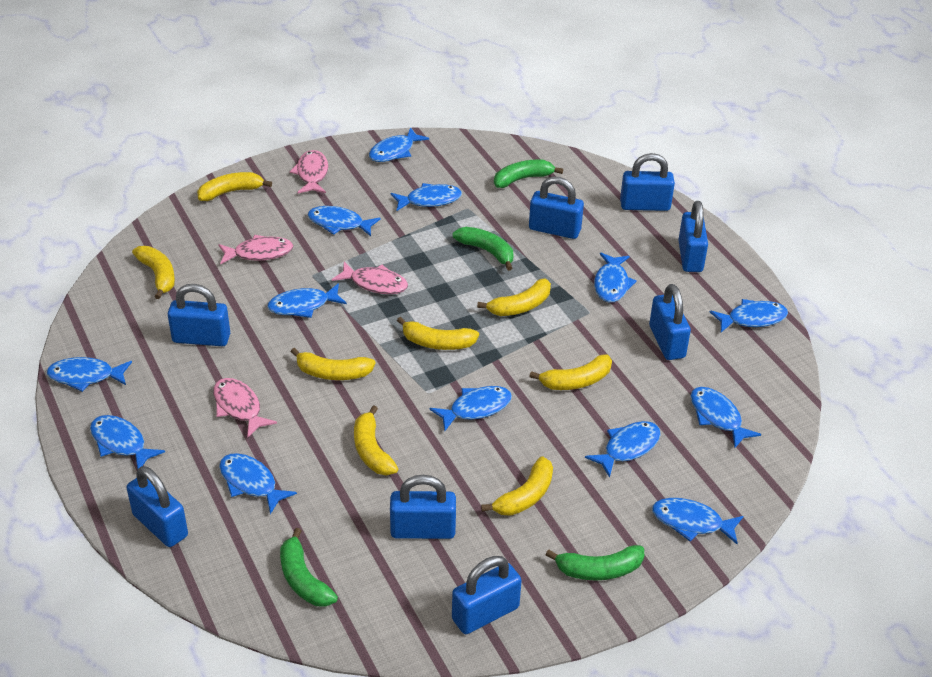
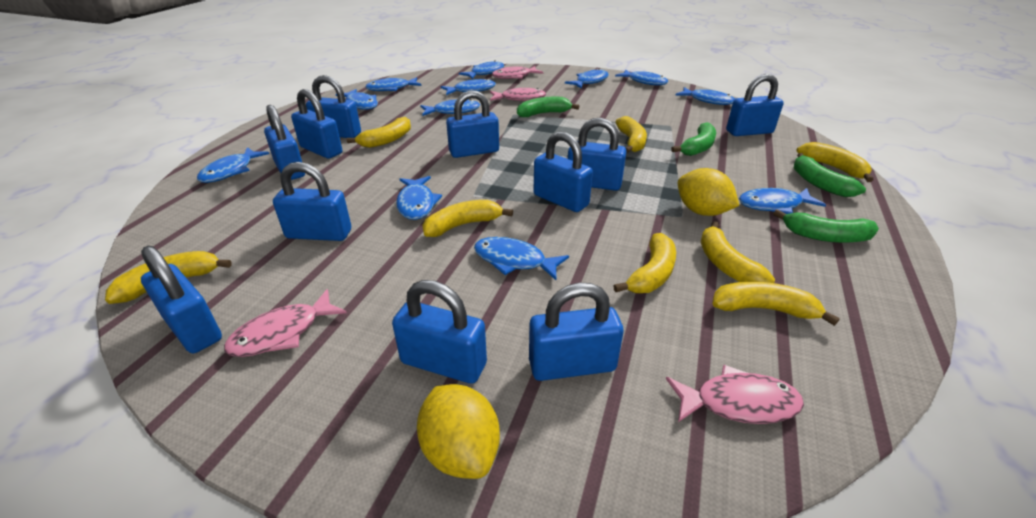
blue fish: [47,357,132,392] [90,415,165,469] [219,453,297,514] [267,283,347,318] [308,206,381,236] [369,127,429,162] [390,183,462,211] [430,386,512,431] [585,421,661,478] [594,253,637,302] [652,498,743,544] [690,387,761,448] [710,299,788,332] = 13 -> [197,147,269,183] [336,89,378,110] [366,77,422,91] [396,176,442,220] [420,99,480,116] [441,78,496,95] [459,60,504,79] [474,237,569,280] [565,68,609,89] [615,69,668,85] [676,87,735,105] [739,188,826,214] = 12
blue padlock: [127,466,188,547] [168,284,230,346] [390,475,456,539] [452,556,522,634] [529,177,584,239] [620,153,675,211] [649,284,691,360] [678,201,708,272] = 8 -> [141,246,222,353] [264,105,305,180] [273,162,351,241] [291,89,342,159] [306,75,361,138] [392,280,487,384] [446,90,499,158] [529,283,624,381] [533,132,593,212] [568,118,627,191] [726,74,784,136] = 11
yellow lemon: none = 0 -> [417,384,500,479] [678,168,739,216] = 2

